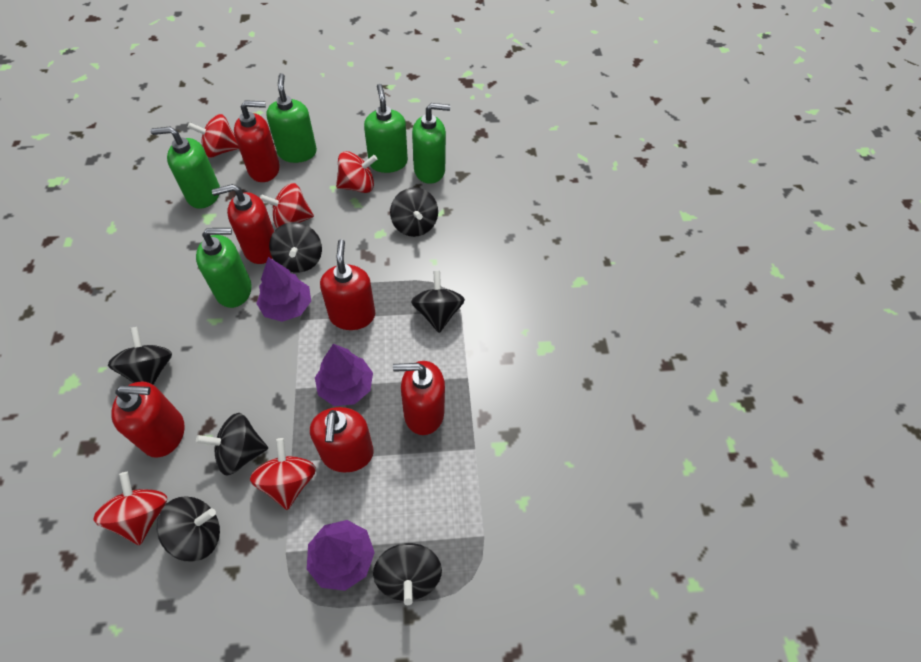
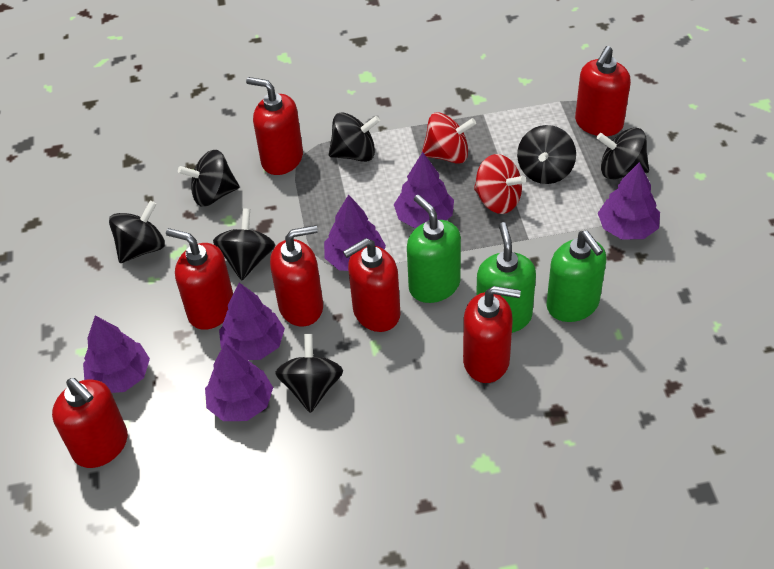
green soap dispenser: [150,127,220,209] [196,228,252,308] [266,73,317,163] [364,84,408,173] [412,103,450,184] = 5 -> [407,195,461,303] [476,222,536,333] [546,231,606,322] = 3
purple tree: [256,257,311,322] [307,520,375,591] [315,344,373,406] = 3 -> [83,316,150,393] [205,343,273,421] [219,283,285,360] [324,194,386,271] [394,152,454,228] [598,162,660,239] = 6
red soap dispenser: [111,381,185,458] [212,184,274,264] [234,100,280,182] [310,407,374,472] [320,239,375,330] [393,361,445,435] = 6 -> [52,378,128,468] [166,228,233,330] [246,77,303,175] [270,225,323,327] [343,238,400,332] [463,286,521,383] [575,46,631,136] = 7
red spinning top: [93,472,167,545] [188,114,239,158] [250,438,316,510] [260,183,314,228] [336,151,377,193] = 5 -> [422,112,476,164] [474,154,526,214] = 2

